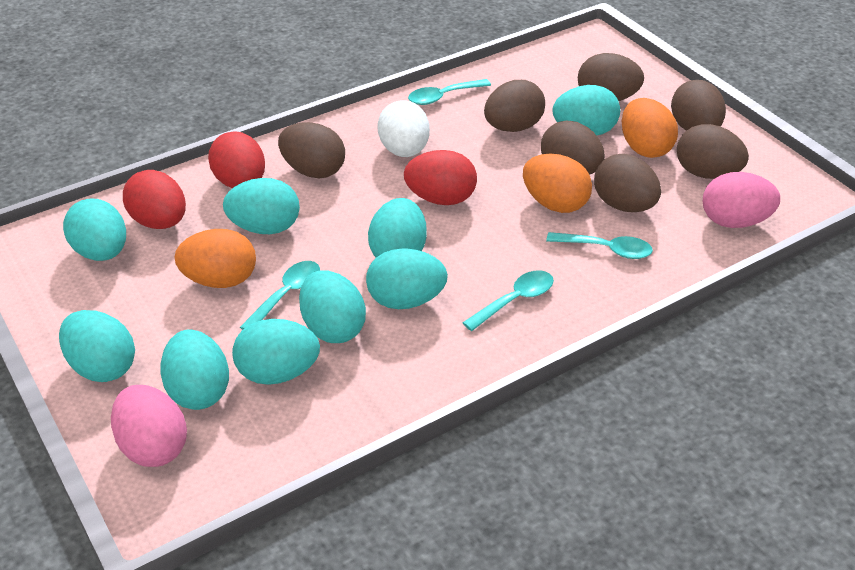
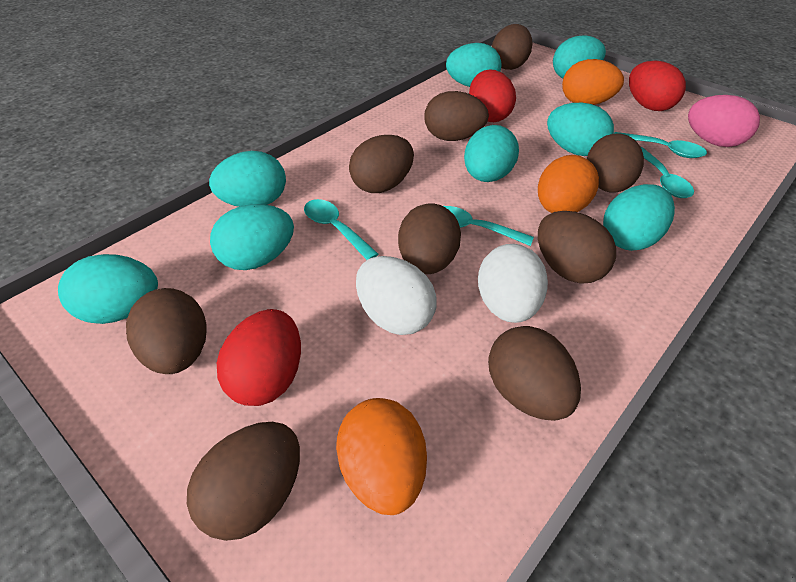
brown egg: [278,122,345,178] [484,80,545,132] [541,121,605,175] [578,53,644,101] [594,154,661,212] [671,80,726,131] [677,124,749,179] = 7 -> [126,288,207,374] [187,422,300,541] [349,135,414,193] [398,203,461,274] [424,91,489,141] [488,326,581,421] [492,24,532,70] [538,211,616,284] [587,134,644,193] = 9
pink egg: [111,385,187,467] [703,172,780,228] = 2 -> [688,95,760,147] = 1
turquoise egg: [59,310,135,382] [63,199,126,261] [160,329,229,410] [223,178,300,234] [232,319,320,385] [299,271,366,343] [366,248,448,309] [368,198,427,257] [553,85,620,136] = 9 -> [58,254,158,324] [209,151,286,207] [210,204,294,270] [446,43,501,87] [464,125,519,182] [547,103,614,156] [553,35,606,78] [603,184,675,251] = 8
white egg: [377,100,430,157] = 1 -> [356,256,437,335] [478,244,548,323] = 2

